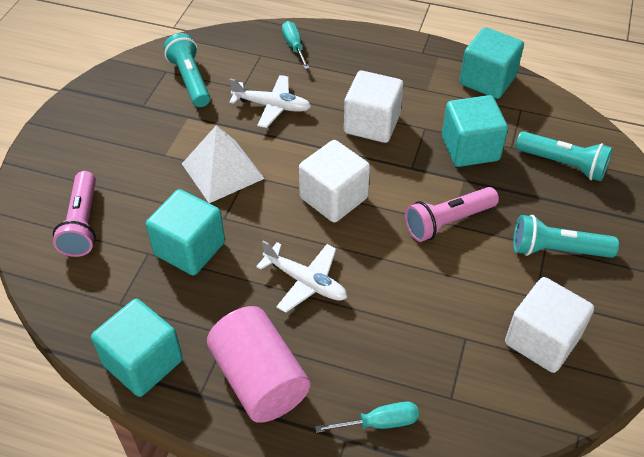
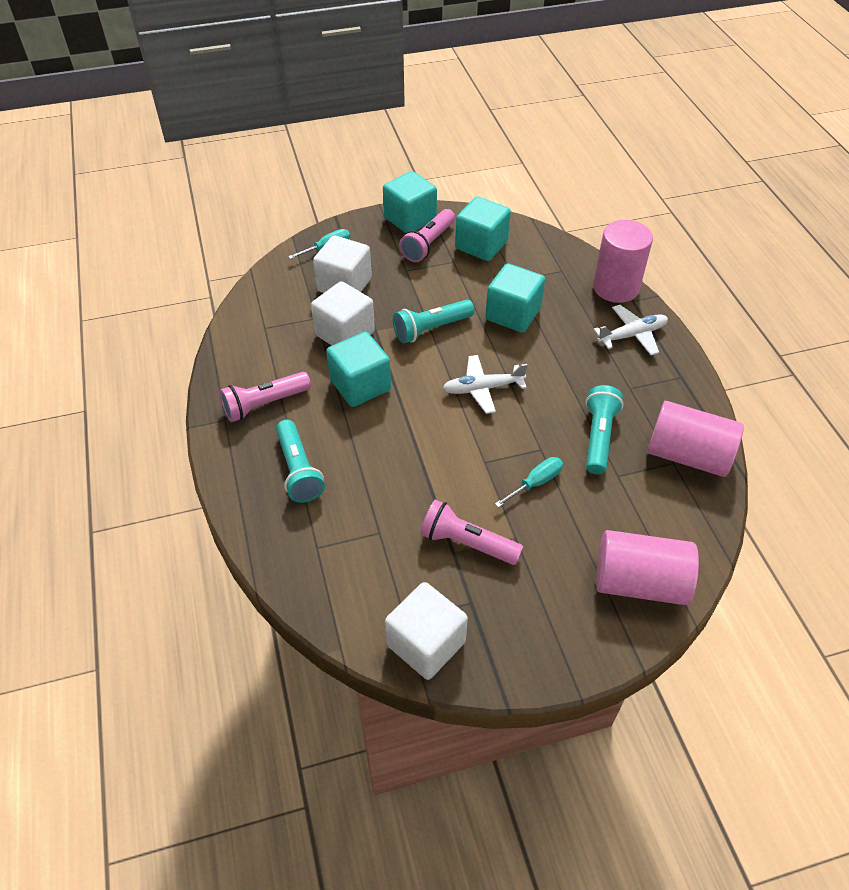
pink cylinder: [207,306,310,423] = 1 -> [593,220,653,303] [596,530,699,605] [647,401,744,477] = 3
pink flashlight: [53,171,96,257] [405,187,499,242] = 2 -> [220,372,311,422] [399,209,455,262] [420,500,523,565] = 3
white pyramid: [182,125,265,203] = 1 -> none = 0

